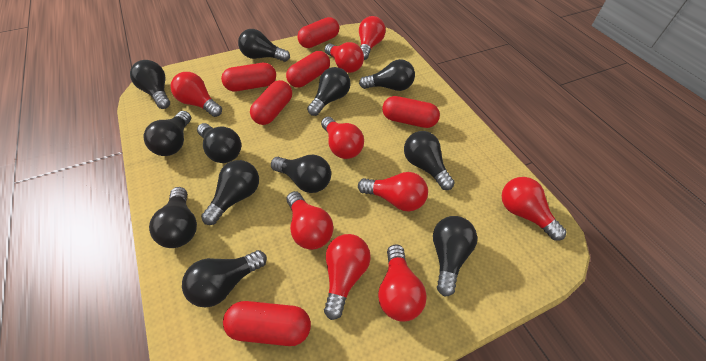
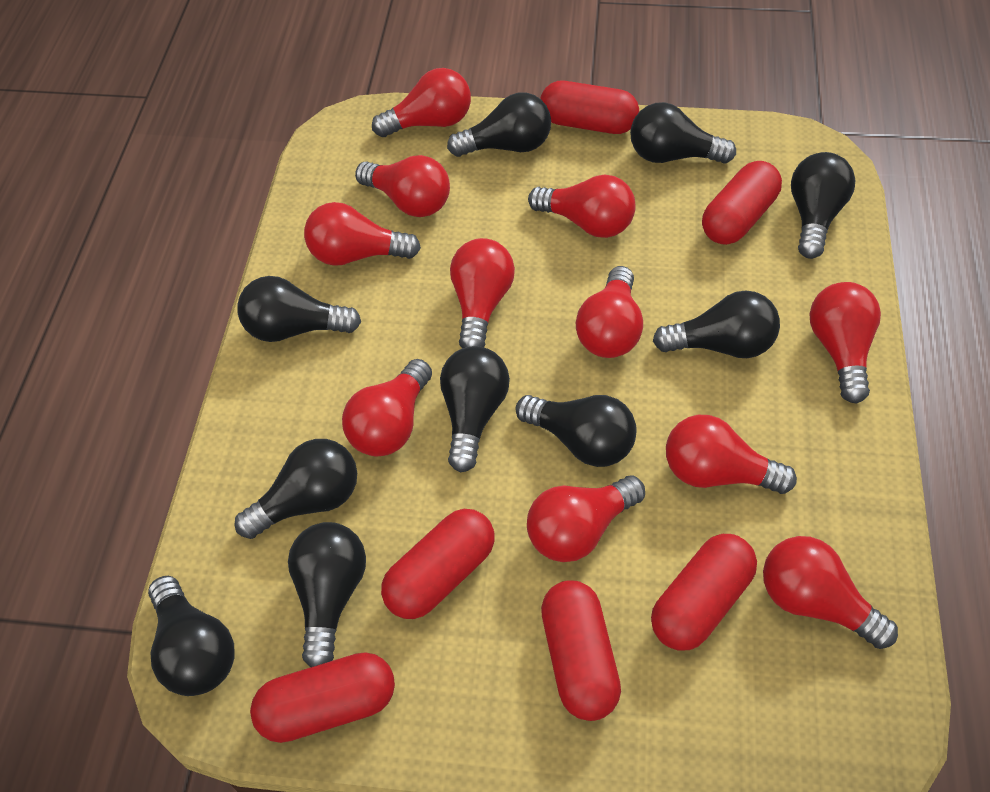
black light bulb: [130,60,170,109] [143,111,191,156] [149,187,197,248] [182,250,267,308] [197,123,241,163] [201,160,259,225] [238,29,290,62] [271,155,331,193] [307,67,350,116] [359,59,415,91] [404,131,455,190] [433,216,477,297] = 12 -> [148,576,235,696] [235,439,357,539] [237,276,361,342] [288,522,366,667] [440,346,510,472] [447,93,551,157] [516,395,637,467] [630,102,736,164] [653,290,780,358] [791,152,856,259] = 10
red light bulb: [171,72,222,117] [287,191,333,250] [321,117,364,159] [324,234,371,320] [325,42,364,73] [358,172,428,211] [359,16,386,60] [378,245,427,322] [502,177,567,241] = 9 -> [304,202,421,266] [342,359,432,457] [355,155,450,217] [372,68,471,137] [450,238,515,348] [527,476,645,562] [528,175,636,238] [576,266,643,358] [666,415,797,494] [763,536,898,649] [809,282,881,403] = 11

